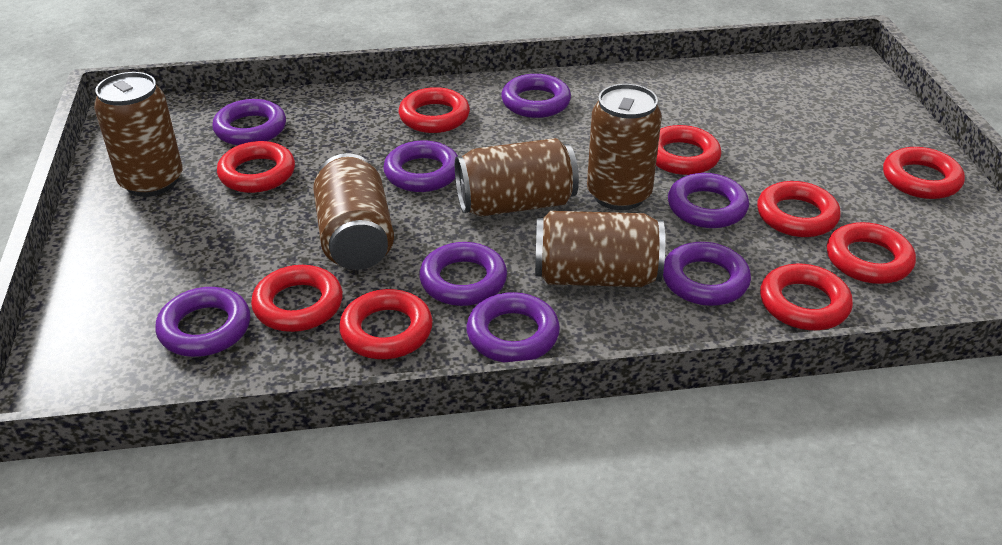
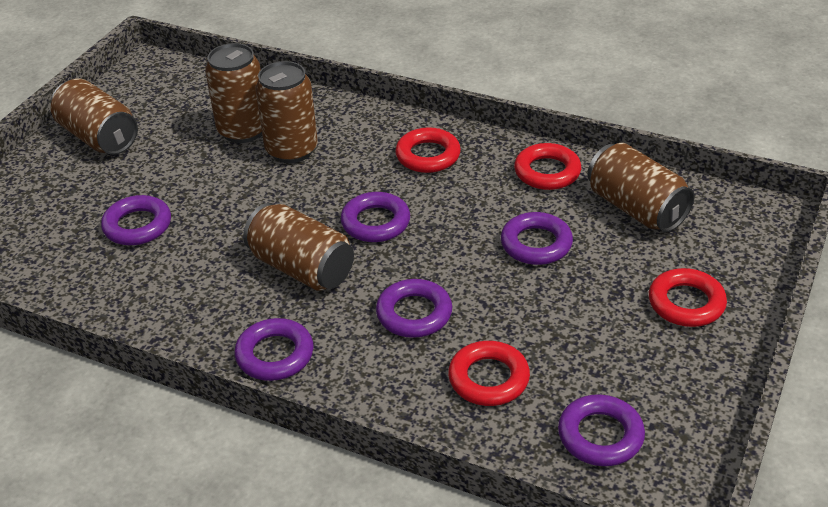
purple ring: [155,287,250,357] [212,99,286,145] [383,141,458,192] [419,242,507,306] [466,292,560,362] [501,74,571,118] [663,242,751,306] [668,173,749,228] = 8 -> [101,195,171,245] [234,318,313,381] [340,192,410,242] [376,279,452,338] [501,212,573,265] [558,394,645,466] = 6
red ring: [217,141,295,193] [251,265,343,332] [339,289,433,359] [399,87,470,133] [656,125,721,175] [757,181,841,237] [760,264,853,330] [827,222,916,284] [883,147,965,199] = 9 -> [395,127,461,173] [448,341,530,406] [514,143,581,190] [649,268,727,327] = 4

